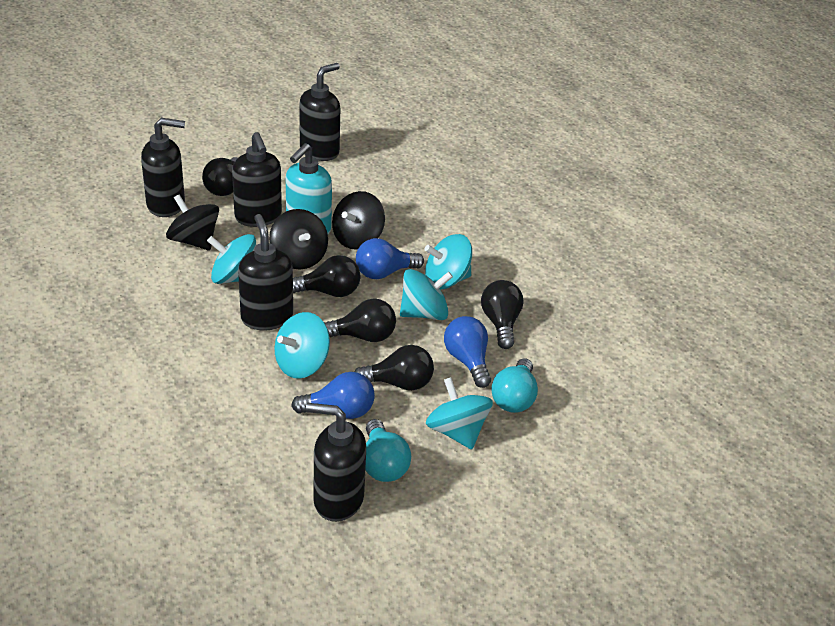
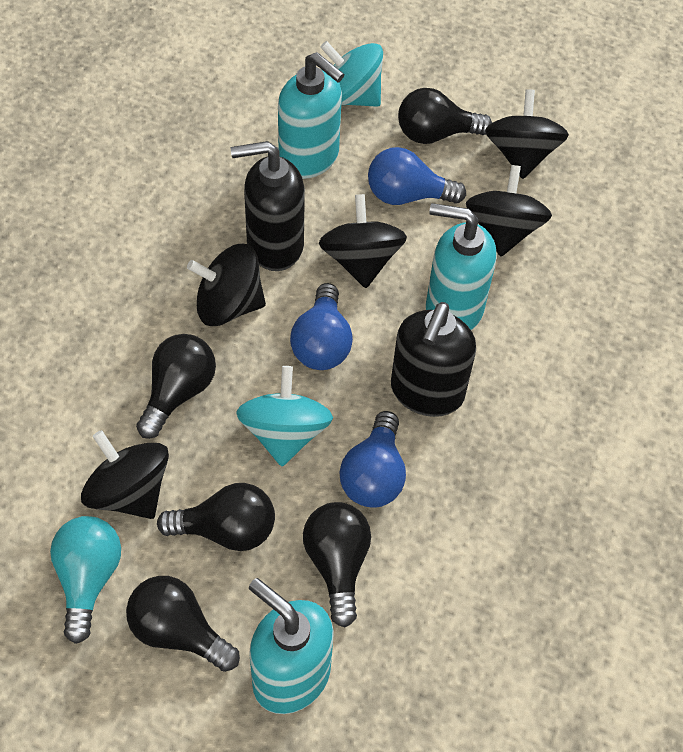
black soap dispenser: [141,118,185,217] [232,132,282,227] [238,214,293,331] [299,63,340,161] [306,403,366,522] = 5 -> [231,141,305,271] [391,302,476,417] = 2
black spinning top: [166,194,219,251] [269,209,328,270] [332,191,385,250] = 3 -> [81,430,169,519] [187,244,266,326] [319,194,407,288] [466,165,552,257] [485,89,569,179] = 5
turquoise light bulb: [365,419,411,482] [491,358,538,413] = 2 -> [50,516,121,644] = 1
turquoise soap dispenser: [286,143,332,234] = 1 -> [249,578,334,714] [278,52,344,179] [426,203,496,331] = 3
turquoise spinning top: [207,234,256,284] [275,312,330,379] [400,269,453,320] [424,234,472,289] [426,377,493,449] = 5 -> [236,366,333,466] [320,41,383,107] = 2

